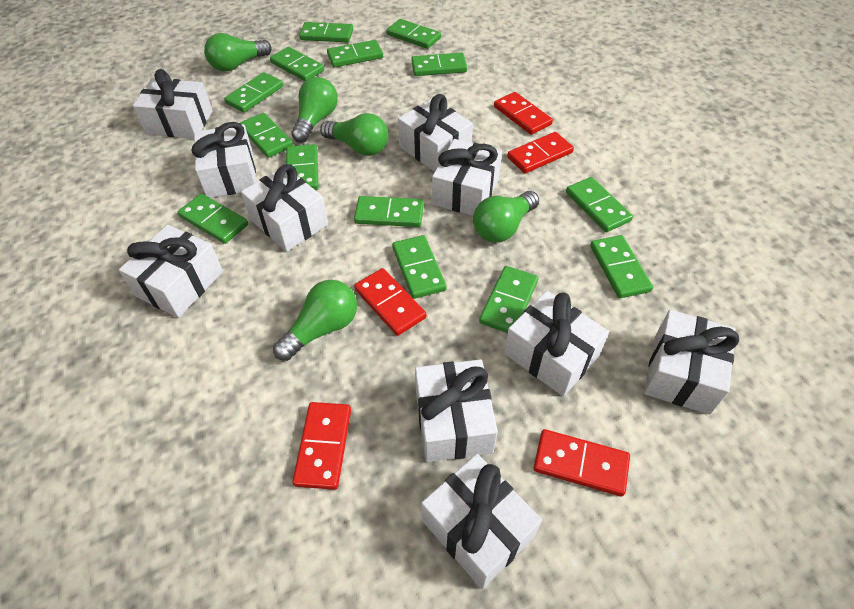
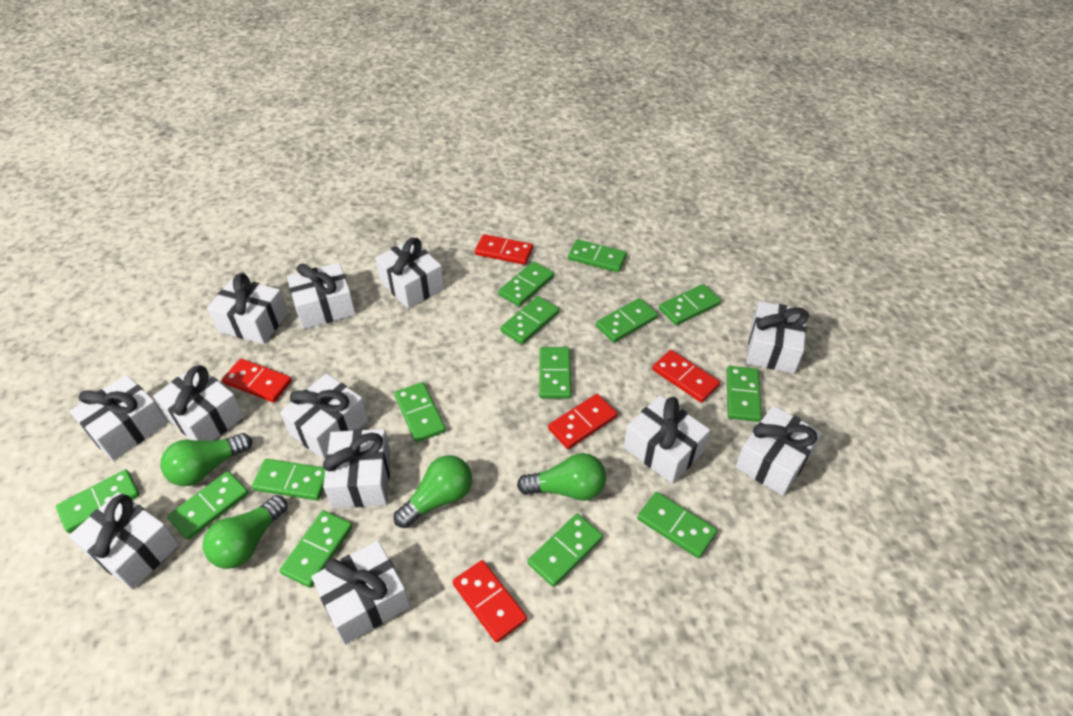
green light bulb: [204,33,272,72] [273,280,357,361] [291,77,338,142] [320,113,388,156] [473,191,539,243] = 5 -> [160,433,252,486] [203,495,287,569] [394,455,472,528] [517,453,606,501] = 4
white gift: [119,225,223,318] [133,69,213,139] [191,122,256,198] [241,164,328,252] [398,94,473,172] [415,359,498,462] [421,454,542,589] [432,139,502,216] [504,291,609,396] [644,310,739,415] = 10 -> [69,492,179,590] [70,375,168,461] [153,365,244,441] [207,273,288,344] [280,374,368,460] [287,262,356,329] [311,540,410,645] [323,429,391,508] [375,238,444,309] [624,395,710,484] [735,406,822,496] [746,301,809,373] = 12

